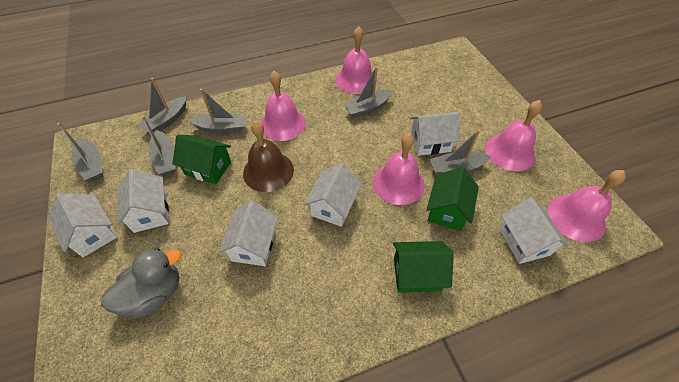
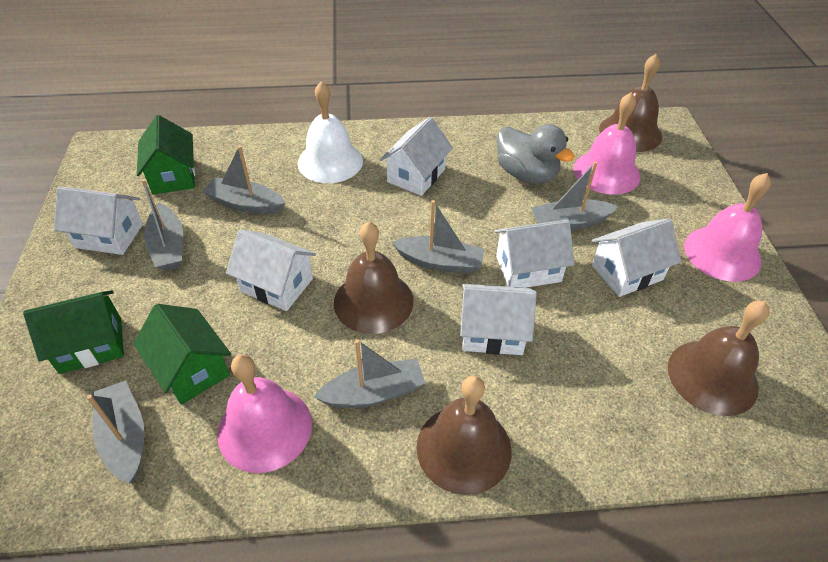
brown bell: [243,120,294,192] = 1 -> [334,221,414,334] [416,376,512,495] [599,54,662,152] [668,301,769,416] = 4
pink bell: [261,71,306,141] [336,26,377,94] [373,133,424,205] [485,100,542,171] [548,170,626,242] = 5 -> [218,354,312,473] [574,92,640,195] [684,173,771,282] = 3
white bell: none = 0 -> [298,81,363,183] = 1

